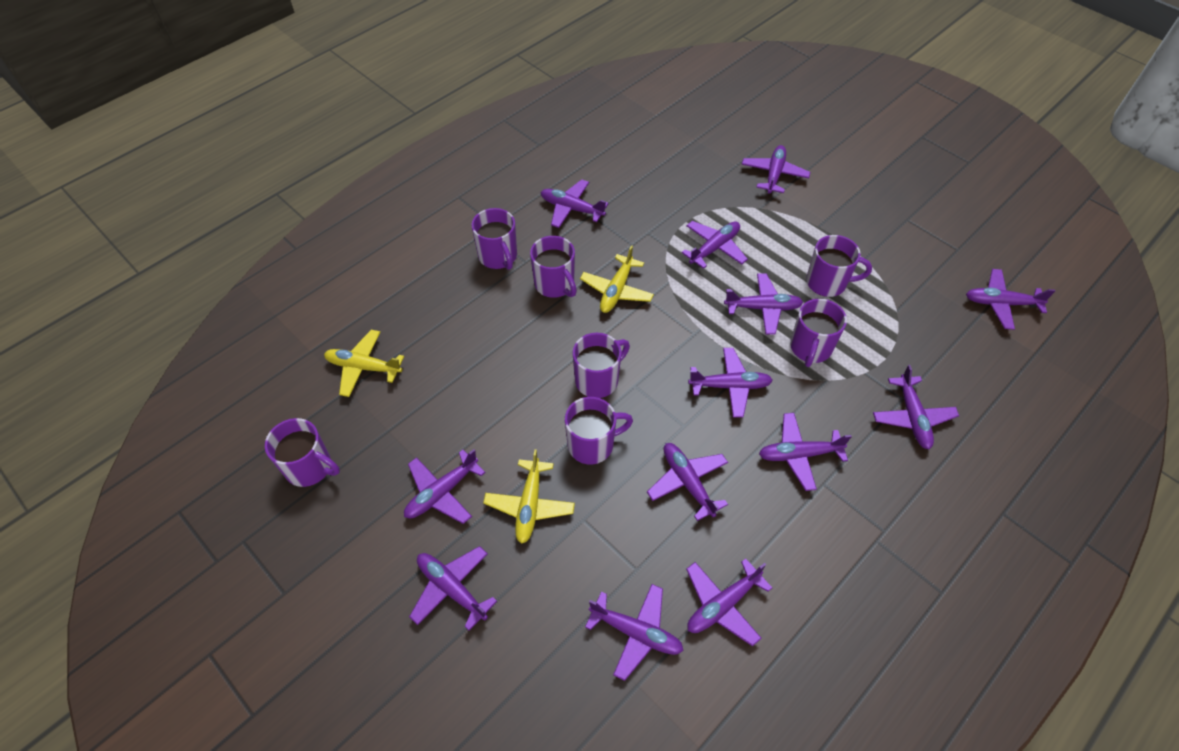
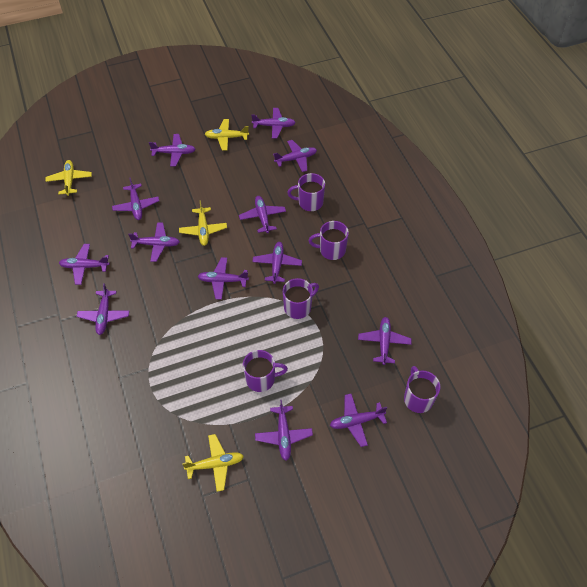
purple mug: [265,418,340,487] [471,208,517,270] [530,236,577,298] [565,397,633,464] [572,333,630,398] [790,299,847,367] [806,235,872,297] = 7 -> [243,350,288,392] [283,278,319,319] [287,173,325,211] [309,221,349,260] [404,366,440,413] = 5
yellow plane: [324,330,404,397] [483,449,575,544] [580,245,654,313] = 3 -> [45,160,92,196] [179,200,227,246] [182,434,244,492] [205,119,249,151] = 4

